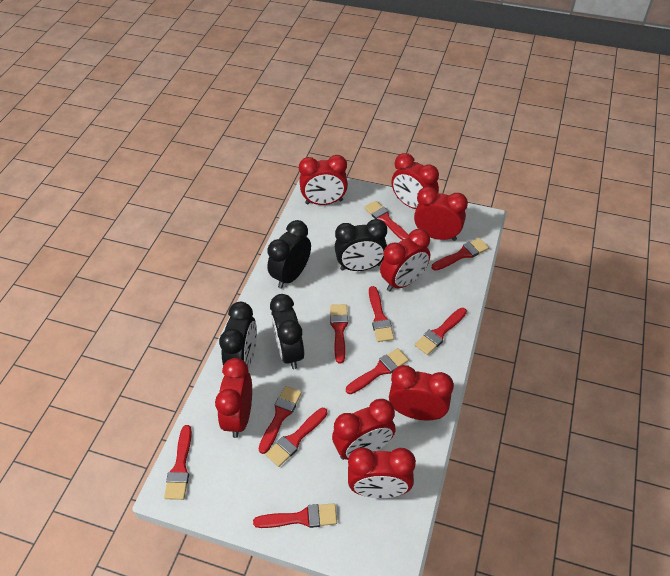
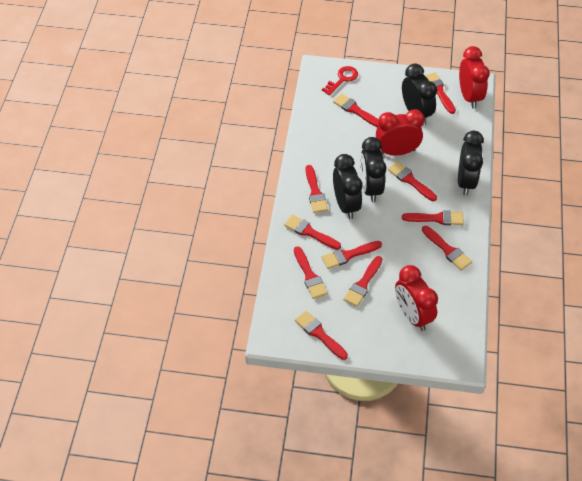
red brush: [164,425,192,500] [253,503,337,528] [258,386,302,454] [266,408,328,467] [330,304,348,363] [346,348,409,394] [365,201,409,240] [369,286,394,342] [415,308,467,355] [432,238,489,271] = 10 -> [284,215,341,250] [294,246,327,299] [295,311,348,360] [306,165,328,213] [322,241,382,269] [333,93,379,127] [343,256,382,307] [388,161,437,201] [402,210,464,225] [422,226,472,271] [425,72,456,114] = 11
red clock: [215,358,252,438] [299,155,348,205] [332,399,396,460] [348,447,416,498] [380,229,430,292] [389,365,454,421] [391,153,439,209] [414,186,468,241] = 8 -> [376,109,424,156] [395,265,438,331] [459,46,489,109] = 3
red key: none = 0 -> [322,66,358,96] = 1

